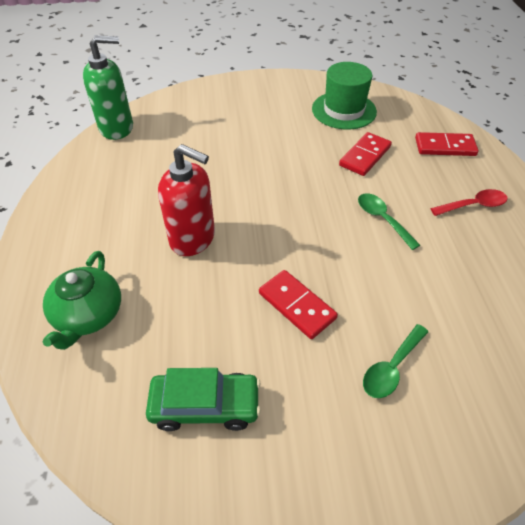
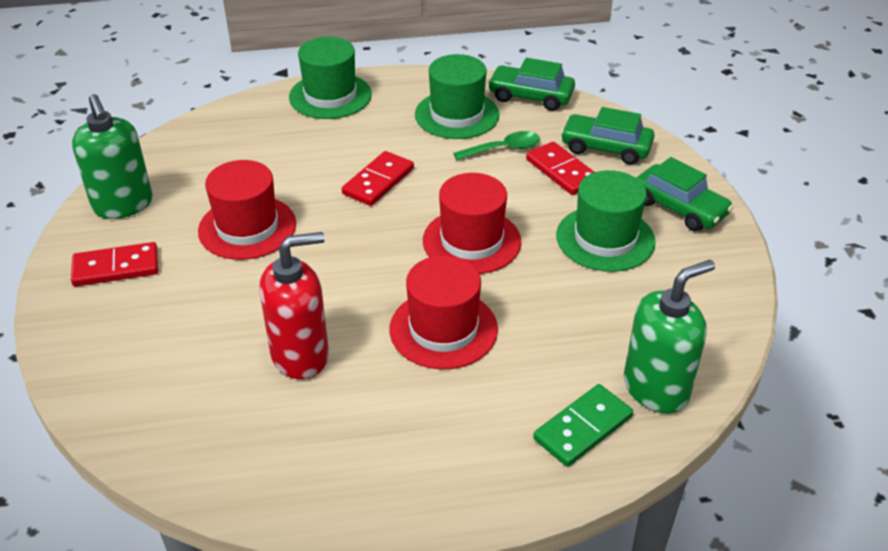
green car: [146,368,261,431] = 1 -> [488,58,575,111] [561,107,654,164] [636,157,733,231] = 3
green domino: none = 0 -> [533,384,633,467] = 1
green hat: [312,62,377,129] = 1 -> [289,37,372,119] [415,54,499,139] [556,170,656,272] = 3
green soap dispenser: [83,35,133,140] = 1 -> [72,94,153,219] [624,260,715,414] = 2
green spoon: [358,193,420,250] [363,324,428,398] = 2 -> [453,131,540,160] = 1
green teapot: [43,251,121,350] = 1 -> none = 0
red hat: none = 0 -> [198,160,296,260] [390,256,498,369] [423,173,521,274] = 3
red spoon: [430,189,508,216] = 1 -> none = 0

